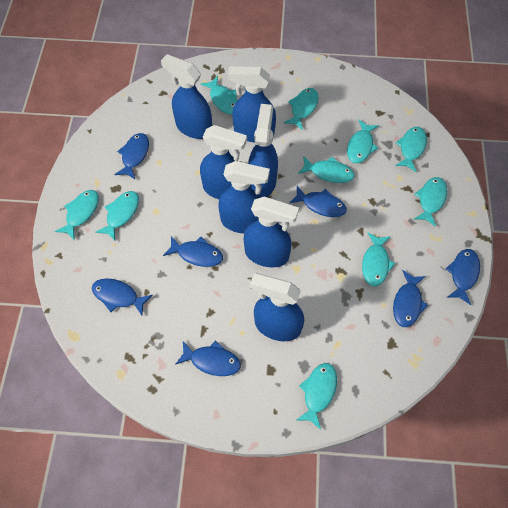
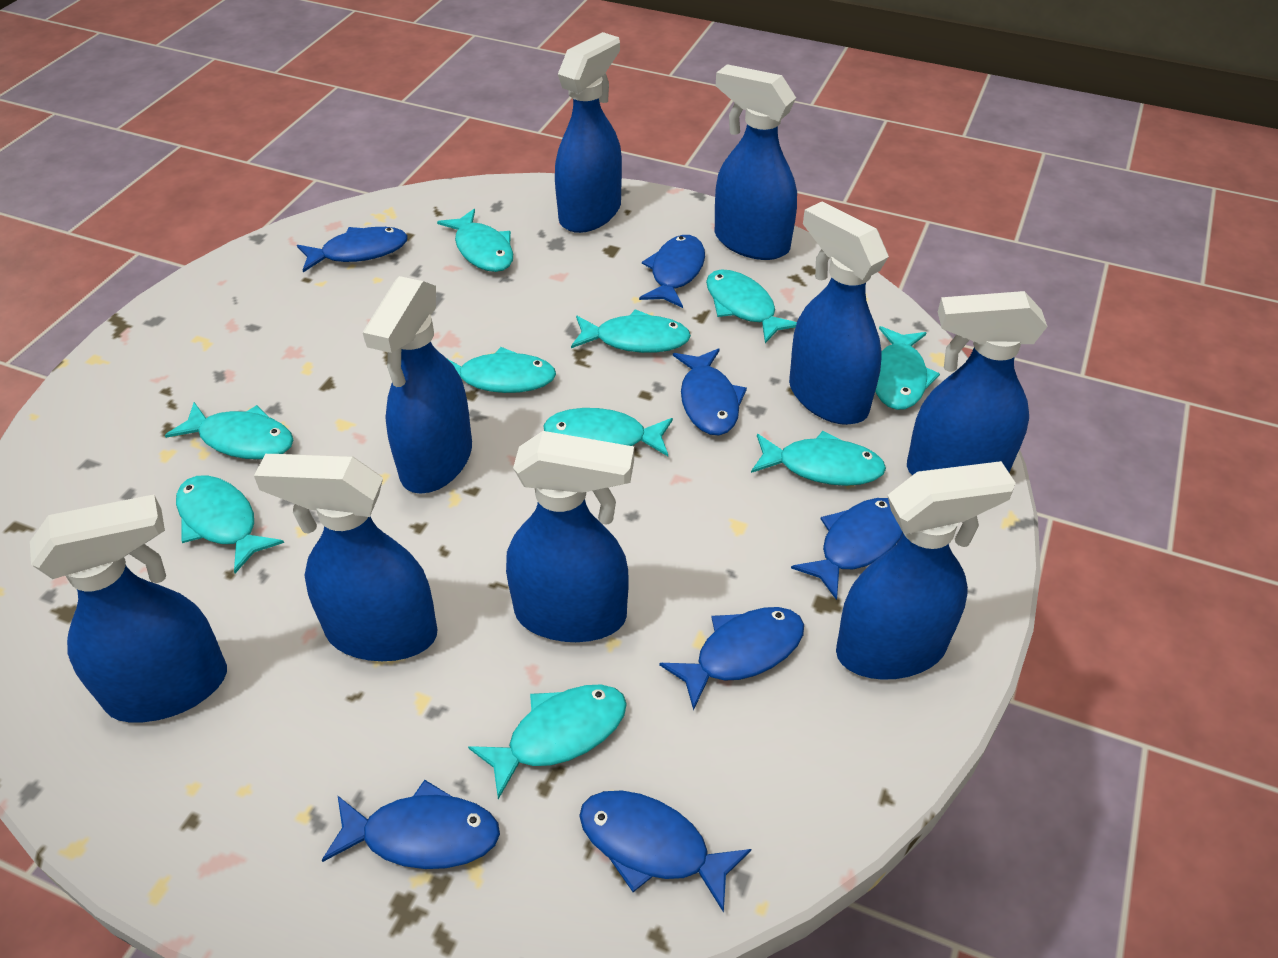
blue spray bottle: [161,54,212,139] [200,125,247,199] [218,161,270,234] [228,66,276,142] [244,197,299,267] [248,104,278,197] [250,273,304,341] = 7 -> [30,494,227,723] [254,454,438,661] [363,276,472,494] [506,431,634,642] [555,32,622,233] [715,64,797,260] [789,202,889,425] [836,461,1016,680] [907,291,1048,475] = 9

